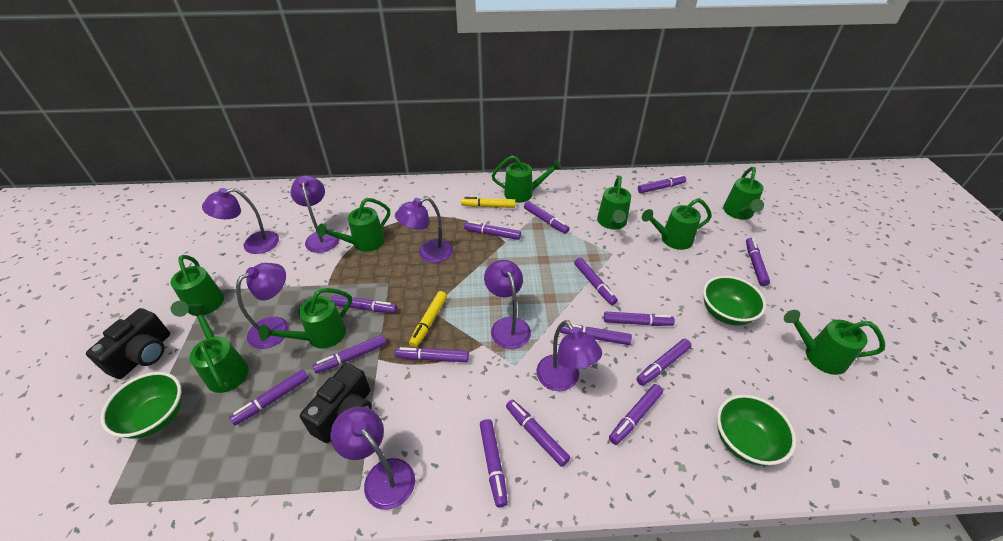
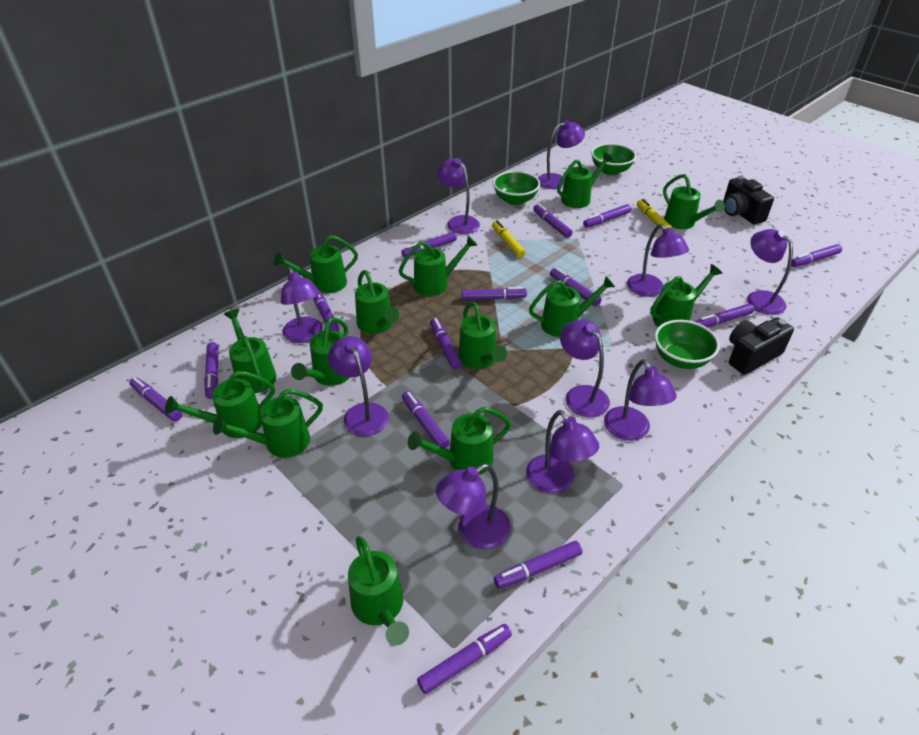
green watering can: [171,255,224,317] [188,306,249,393] [259,288,352,349] [317,198,390,252] [492,155,562,203] [597,176,631,230] [642,198,712,250] [723,167,764,220] [784,310,885,375] = 9 -> [165,371,275,438] [213,389,323,458] [224,309,277,393] [274,235,358,293] [291,317,350,386] [348,536,409,645] [355,270,399,334] [398,235,477,296] [408,407,511,475] [458,302,507,369] [529,276,615,337] [557,153,613,208] [650,264,722,327] [663,174,725,229] = 14
purple lamp: [202,188,279,254] [236,263,289,349] [290,175,339,253] [330,406,415,510] [395,197,453,263] [484,260,531,349] [536,320,602,391] = 7 -> [281,267,322,343] [328,336,389,436] [436,464,510,549] [437,158,480,234] [526,410,599,494] [538,120,585,189] [560,320,610,417] [604,359,677,441] [627,224,689,297] [747,229,793,315] = 10
purple marker: [229,369,309,425] [312,334,387,374] [331,295,397,313] [395,347,469,362] [464,221,521,240] [480,419,508,507] [506,400,570,467] [524,201,570,234] [560,324,632,345] [574,257,618,305] [604,312,675,326] [609,384,663,445] [636,339,692,386] [638,175,686,193] [746,238,770,286] = 15 -> [129,377,182,422] [204,342,219,399] [313,289,340,332] [401,232,457,257] [402,391,450,448] [417,624,512,694] [430,318,462,369] [461,287,527,300] [494,541,582,589] [533,204,573,238] [550,268,601,306] [583,204,631,228] [695,304,754,328] [791,244,842,267] = 14

